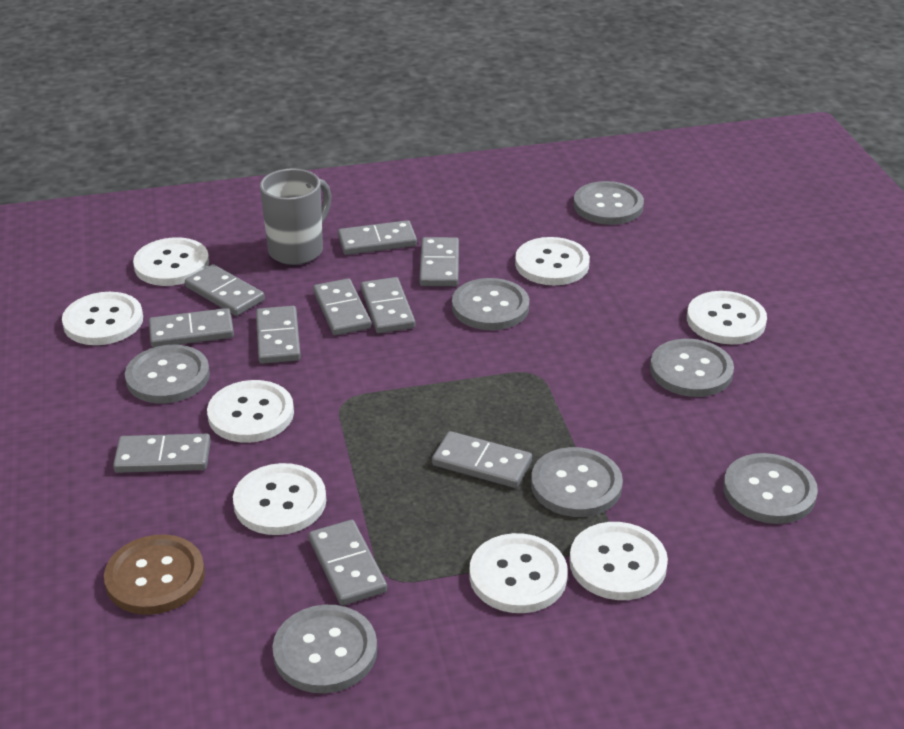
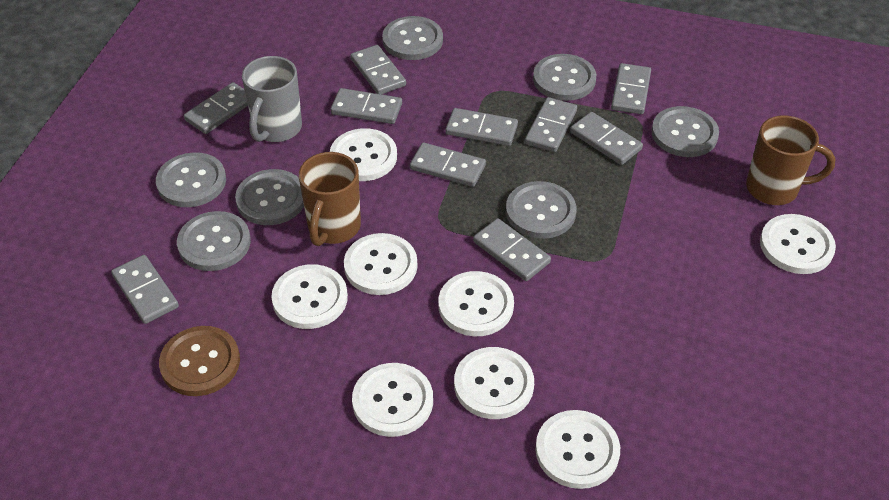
brown mug: none = 0 -> [299,152,361,246] [746,115,835,205] = 2

